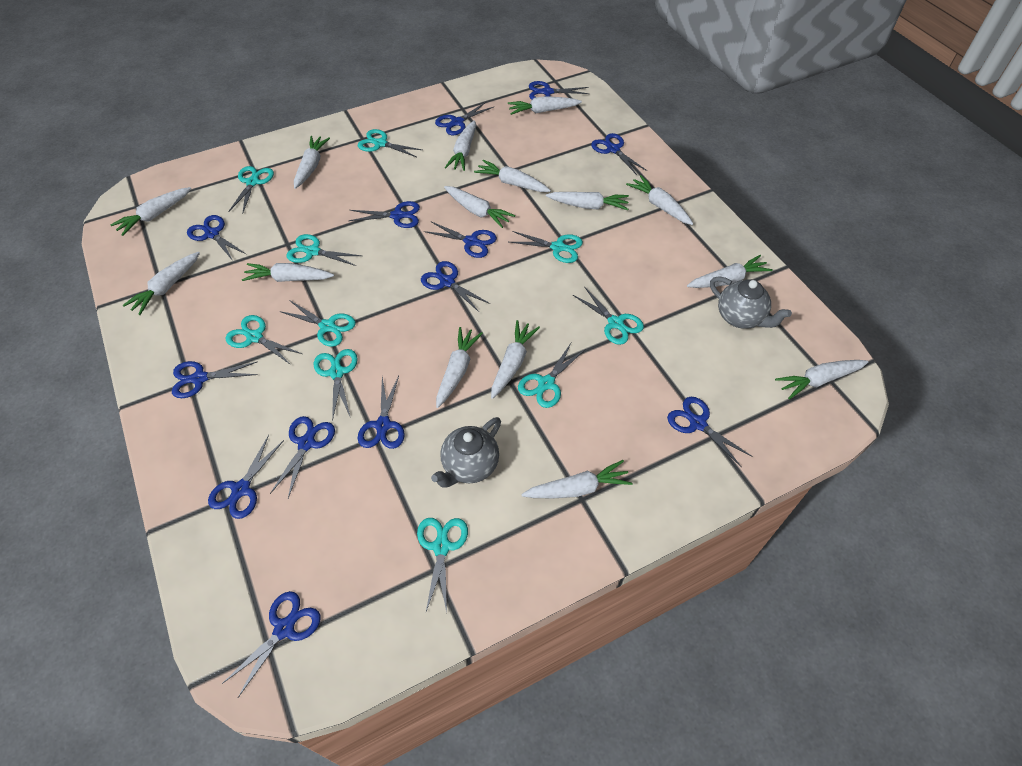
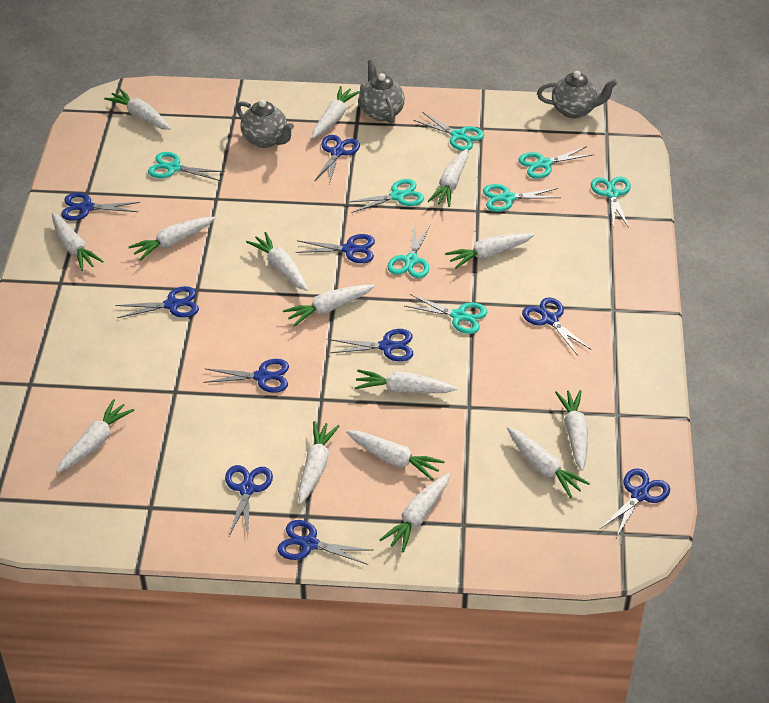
blue scissors: [172,361,258,398] [187,215,246,261] [208,435,284,519] [222,591,321,698] [270,416,335,498] [348,201,420,228] [358,376,405,449] [421,261,490,312] [424,222,497,258] [435,102,493,135] [529,81,590,100] [591,133,647,175] [667,397,753,468] = 13 -> [61,193,140,221] [115,286,199,318] [203,359,289,393] [225,465,273,537] [277,520,374,565] [295,234,375,263] [314,135,360,184] [330,329,413,362] [522,297,592,356] [600,468,670,538] = 10
grey teapot: [431,417,501,488] [710,276,792,329] = 2 -> [236,100,294,148] [359,60,405,124] [537,71,617,119] = 3
turquoise scissors: [226,315,302,365] [228,166,274,214] [279,300,356,347] [287,234,362,266] [314,349,358,421] [358,129,422,157] [417,518,468,612] [509,231,583,263] [518,343,584,408] [573,288,644,345] = 10 -> [148,152,225,181] [346,179,424,213] [387,225,431,278] [405,294,488,334] [413,112,484,151] [483,184,561,212] [518,146,594,179] [591,177,631,228] = 8

